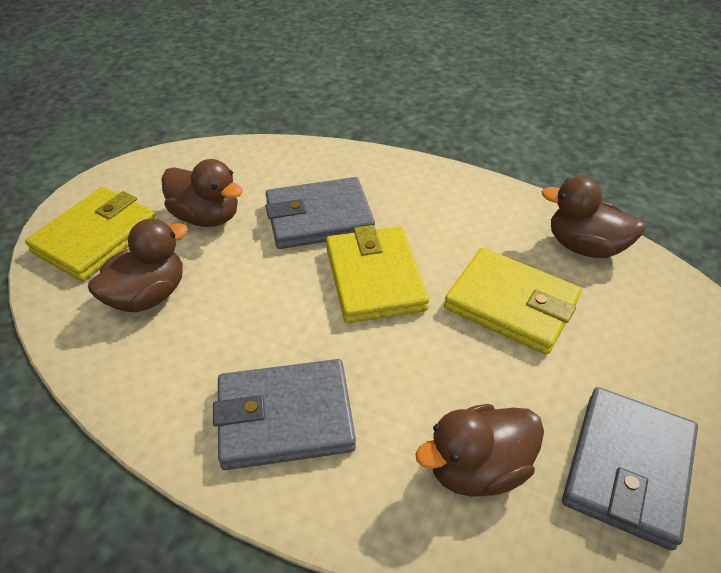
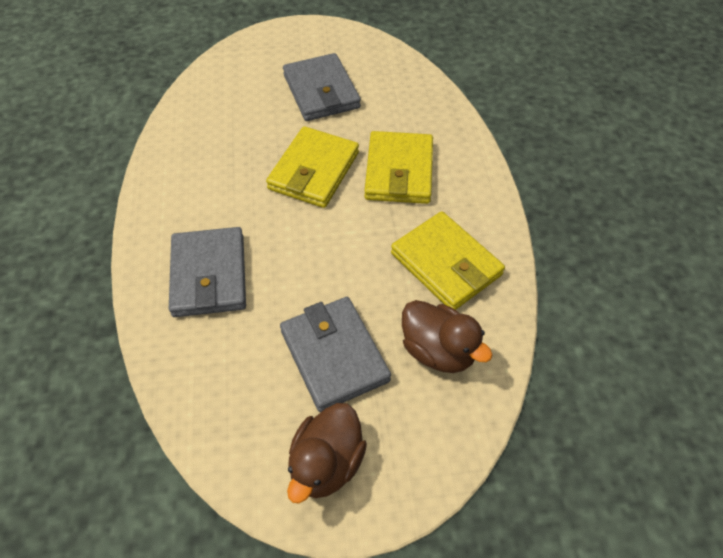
brown duck: [88,219,188,312] [161,159,243,227] [415,404,544,497] [541,176,646,258] = 4 -> [287,403,367,503] [402,300,492,373] = 2

